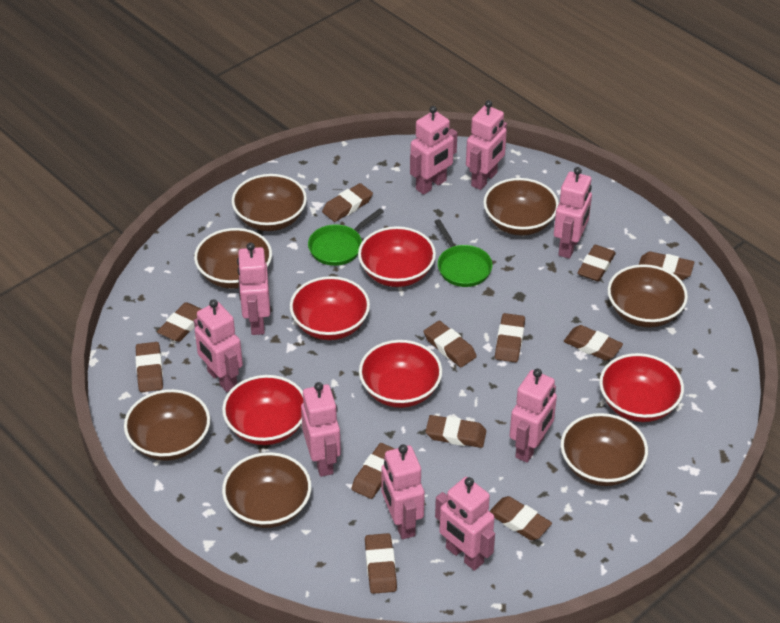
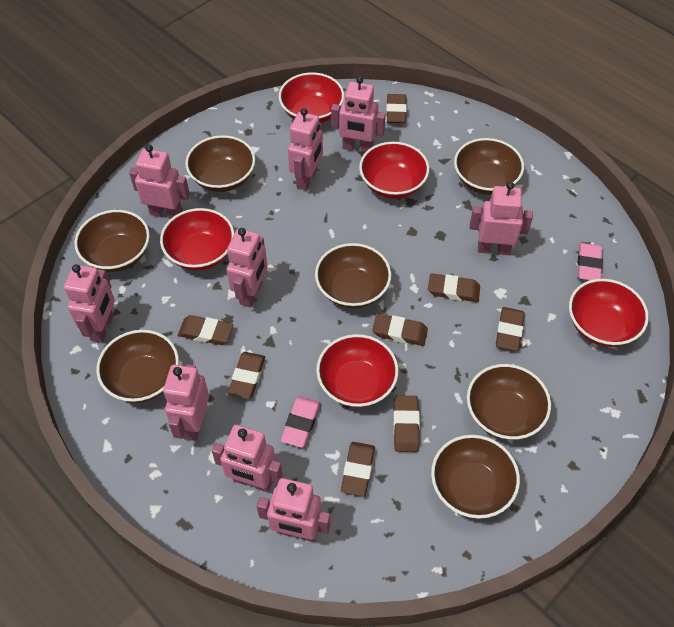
brown eraser: [136,342,163,392] [157,302,201,342] [322,183,373,222] [351,443,395,499] [365,533,397,594] [424,321,477,367] [426,415,486,448] [490,496,552,540] [495,313,525,362] [564,325,623,361] [577,245,616,282] [639,252,694,280] = 12 -> [178,315,233,345] [228,352,265,399] [341,442,375,496] [372,314,428,346] [386,94,407,123] [393,395,420,452] [428,273,480,302] [496,307,525,351] = 8
green pan: [308,208,384,266] [434,219,493,287] = 2 -> none = 0
pink eraser: none = 0 -> [281,396,320,448] [578,243,603,280] = 2

